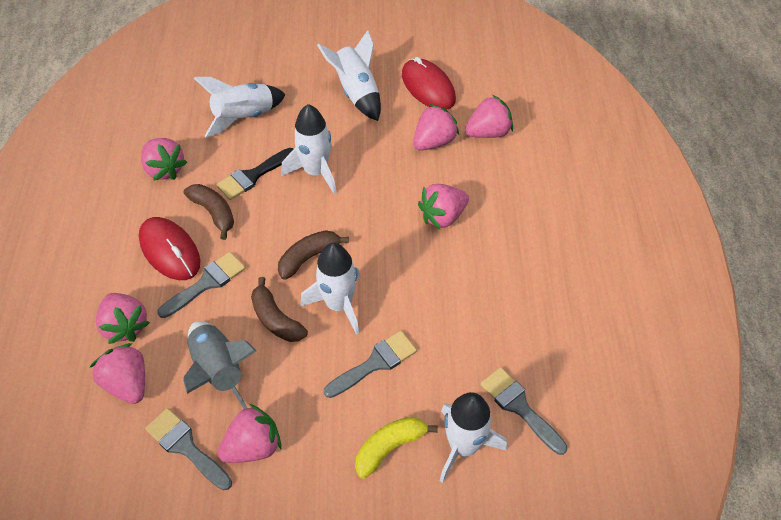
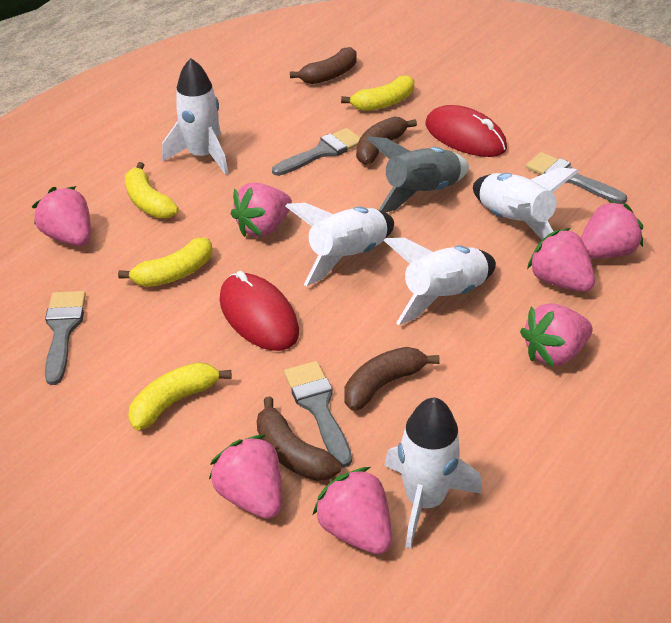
black brush: [216,148,293,200] = 1 -> none = 0
brown banana: [183,184,234,240] [251,277,308,342] [278,230,349,279] = 3 -> [257,396,341,481] [290,47,357,84] [344,347,440,411] [356,117,417,165] = 4
yellow banana: [355,417,438,479] = 1 -> [118,238,213,287] [125,162,179,218] [128,362,232,430] [341,75,414,111] = 4

